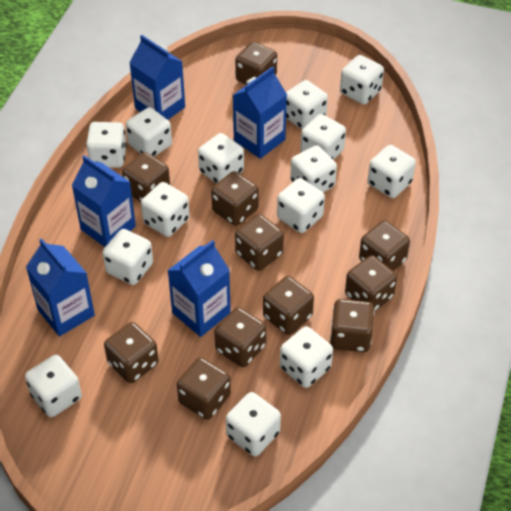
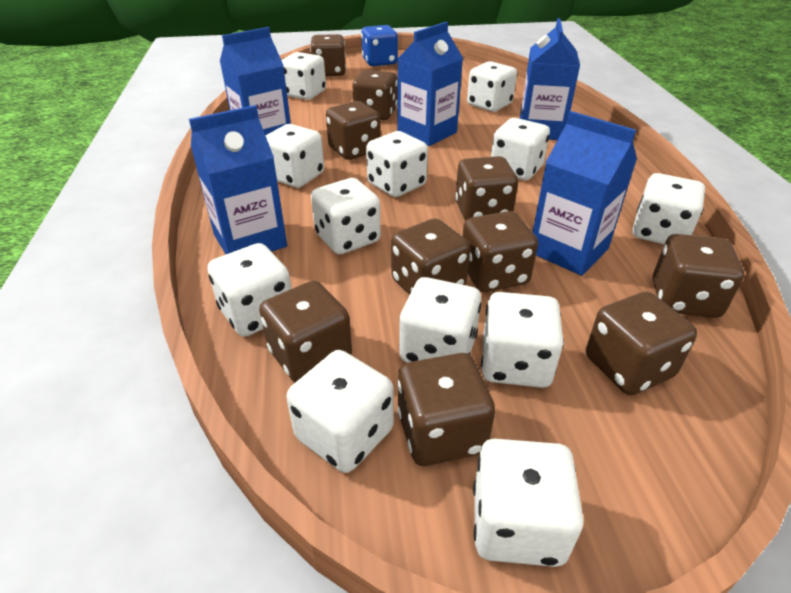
blue dice: none = 0 -> [361,25,398,66] = 1
brown dice: [104,322,159,383] [122,152,170,202] [177,357,231,420] [211,171,258,226] [214,307,266,367] [235,41,277,85] [235,214,284,271] [263,276,314,335] [330,299,374,352] [345,255,397,311] [359,220,410,271] = 11 -> [259,281,352,382] [310,34,346,76] [326,101,381,160] [352,70,398,120] [391,218,470,295] [397,353,495,466] [455,156,518,221] [462,211,538,292] [586,292,697,395] [653,234,744,318] = 10
white dice: [25,355,82,417] [86,122,127,168] [102,229,153,285] [126,107,172,156] [141,182,190,237] [198,133,244,184] [226,392,281,456] [277,178,325,233] [280,326,333,388] [286,80,328,130] [290,145,337,192] [300,114,346,160] [340,55,384,104] [368,145,416,198] = 14 -> [207,243,292,337] [266,124,324,188] [282,52,326,100] [287,350,394,473] [311,178,381,254] [366,131,428,197] [399,277,481,363] [467,61,517,112] [473,439,584,567] [481,292,564,388] [491,118,550,180] [633,173,705,244] = 12

